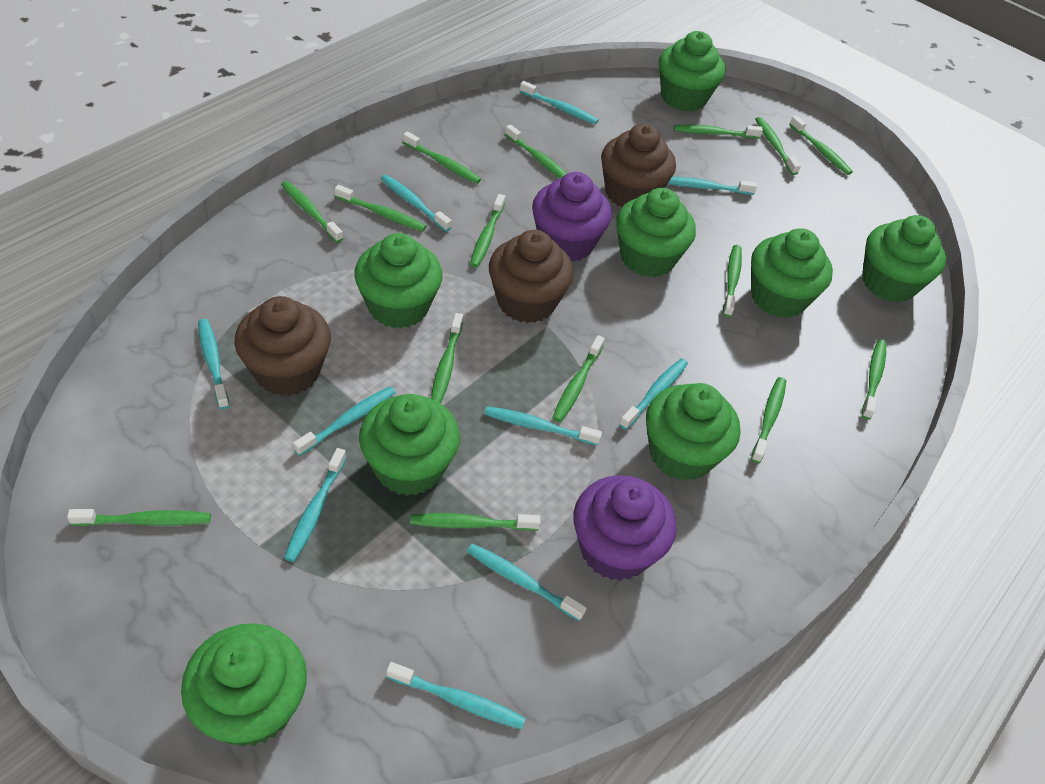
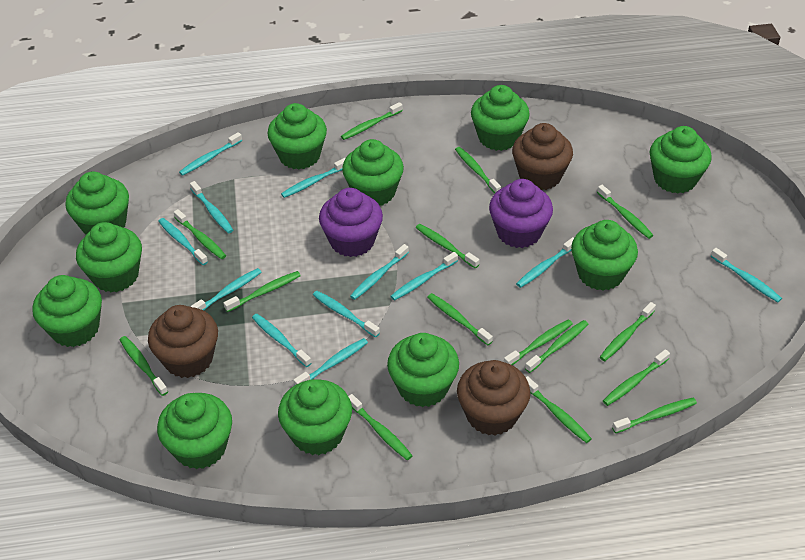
green cupcake: [181,623,307,747] [354,233,443,328] [359,394,460,496] [616,188,696,277] [646,383,740,481] [659,31,725,112] [751,228,833,318] [862,215,946,303] = 8 -> [32,275,102,347] [65,172,129,234] [76,222,142,292] [157,393,232,469] [267,103,327,170] [278,379,352,455] [342,139,404,206] [387,333,459,407] [471,85,530,151] [571,220,638,291] [650,126,712,193] = 11
turquoise toothbrush: [198,319,229,409] [284,448,346,562] [293,386,396,456] [381,175,452,232] [386,662,526,729] [467,543,587,621] [484,406,602,445] [520,81,599,124] [619,358,688,430] [668,177,757,195] = 10 -> [158,218,208,265] [179,132,242,176] [190,181,233,233] [190,268,262,311] [252,314,311,367] [281,158,345,198] [293,338,368,386] [313,291,380,337] [350,244,409,300] [390,252,458,301] [516,237,574,288] [711,248,782,302] = 12

